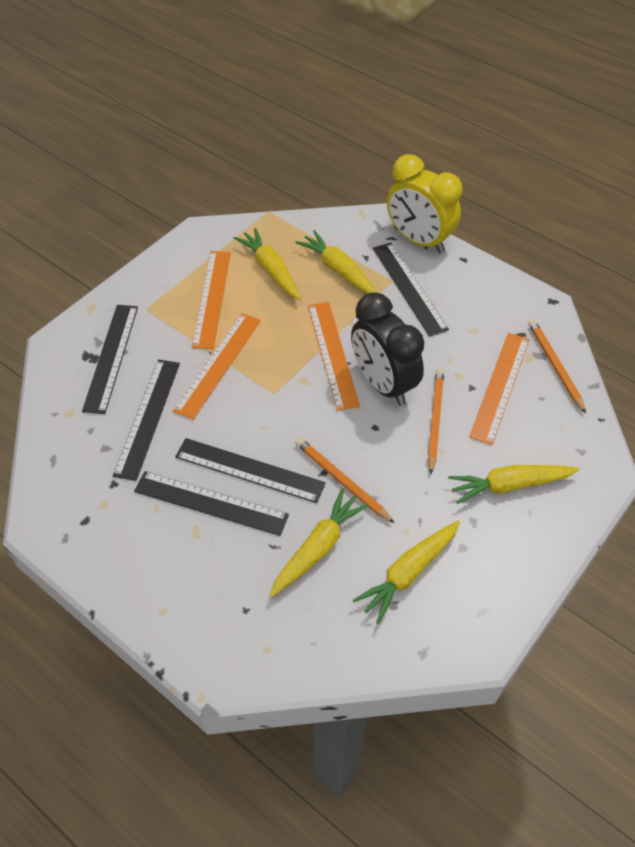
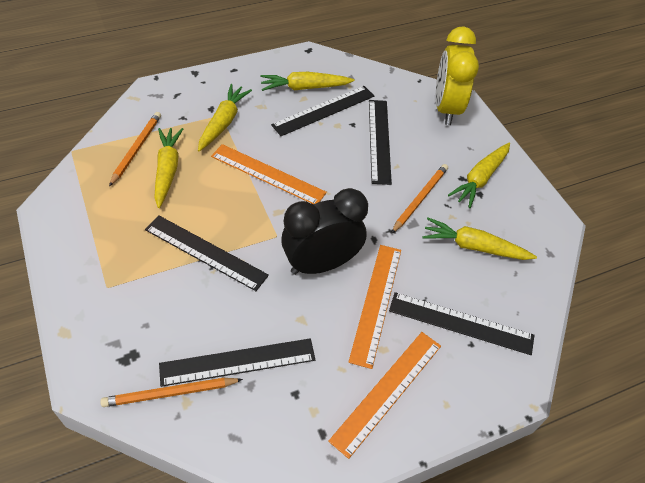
orange ruler: [173,313,261,420] [191,251,231,349] [308,302,360,411] [469,333,530,445] = 4 -> [211,144,327,204] [328,332,441,459] [348,245,401,369] = 3

